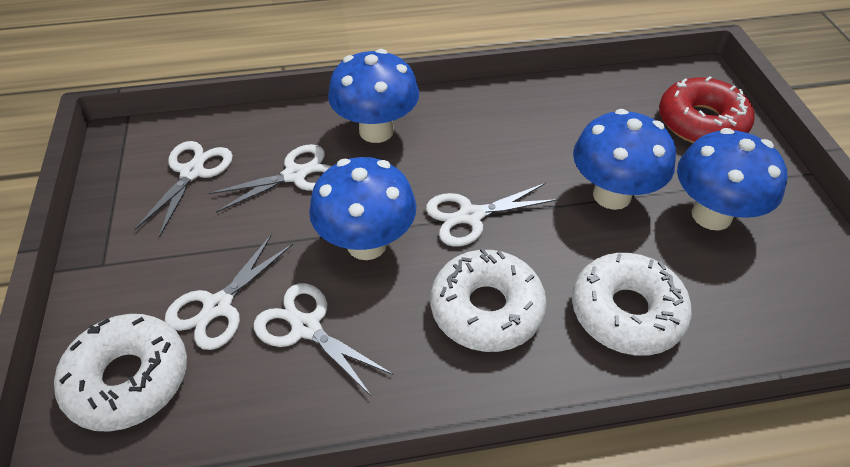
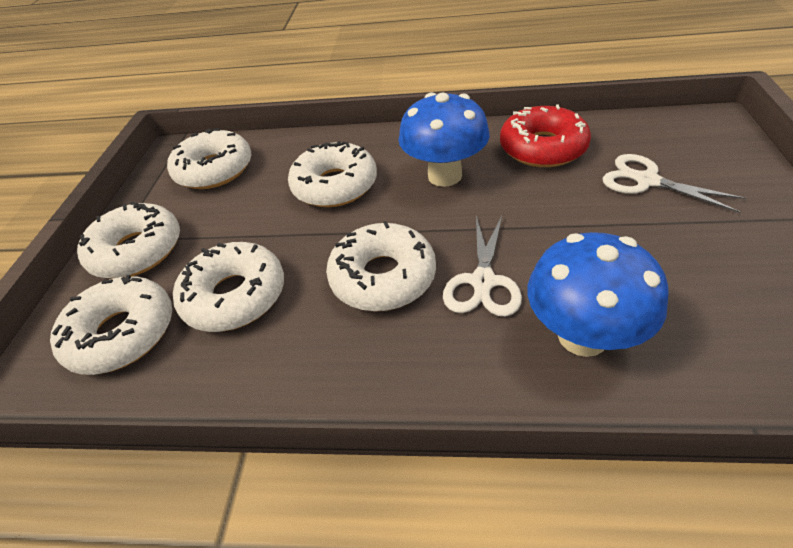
blue mushroom: [309,157,416,260] [328,49,419,143] [573,109,676,210] [677,128,787,231] = 4 -> [398,92,490,187] [528,232,669,357] = 2
white donut: [54,314,187,432] [431,248,547,352] [572,253,692,356] = 3 -> [50,275,172,375] [77,202,180,279] [167,128,251,189] [173,242,284,332] [288,141,377,207] [326,221,436,311] = 6
white scissors: [134,141,233,237] [165,234,293,350] [208,144,332,213] [254,283,393,397] [426,183,558,246] = 5 -> [443,216,522,317] [602,154,746,213] = 2

